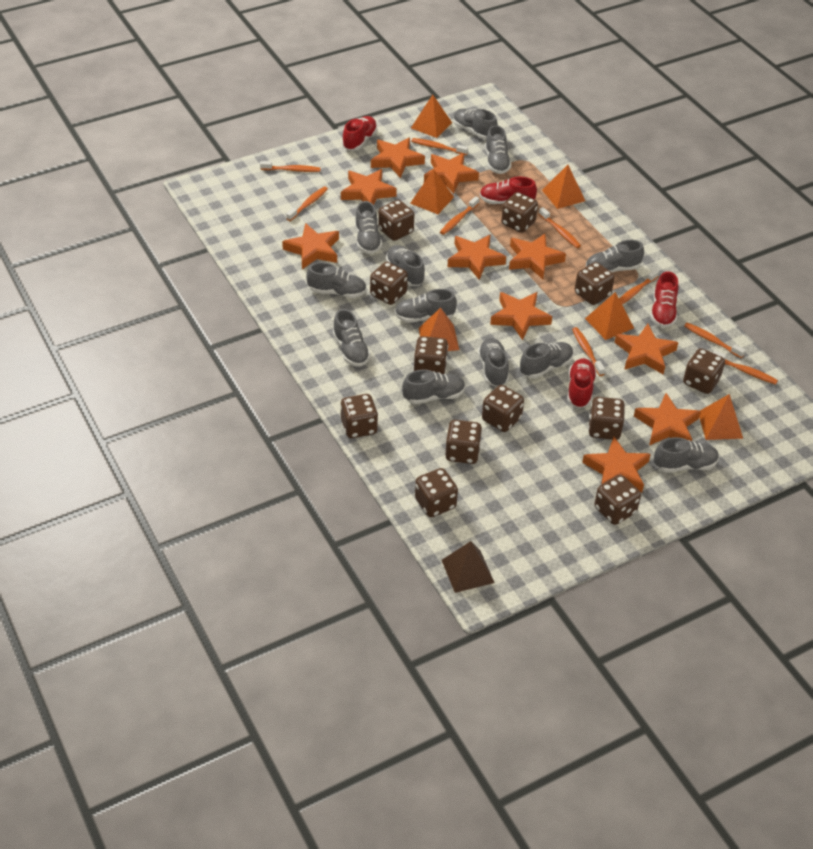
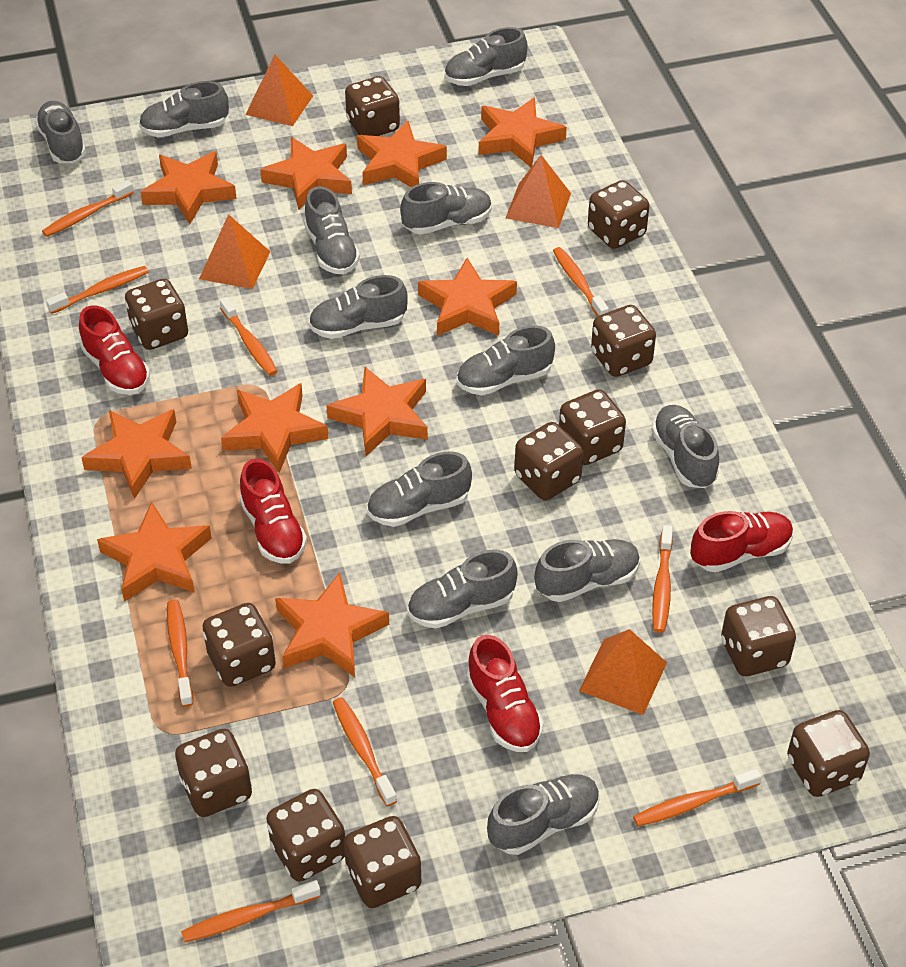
brown pyramid: [442,541,495,593] = 1 -> none = 0
orange pyramid: [410,169,454,214] [411,95,452,138] [419,308,459,351] [542,165,585,209] [585,292,634,340] [699,394,743,440] = 6 -> [199,214,270,289] [245,55,313,126] [506,155,571,228] [579,629,667,715] = 4

